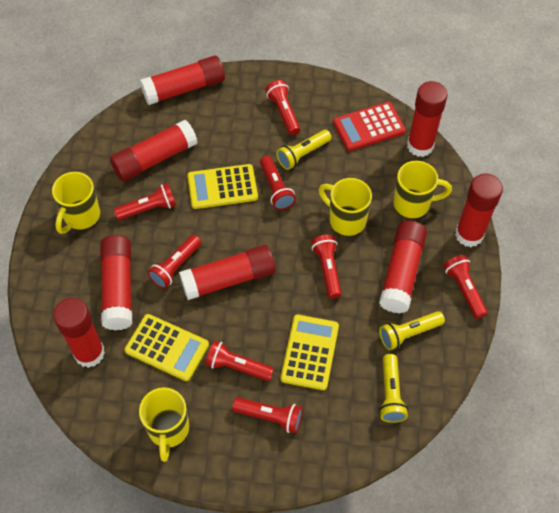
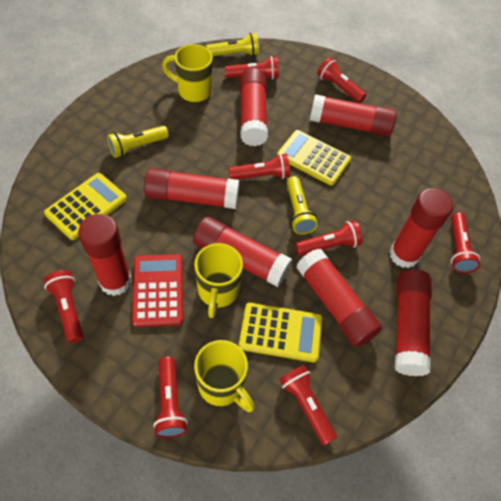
yellow mug: [52,172,100,234] [139,387,189,462] [319,178,372,236] [394,161,452,218] = 4 -> [162,44,213,102] [194,243,243,318] [194,340,255,412] = 3

